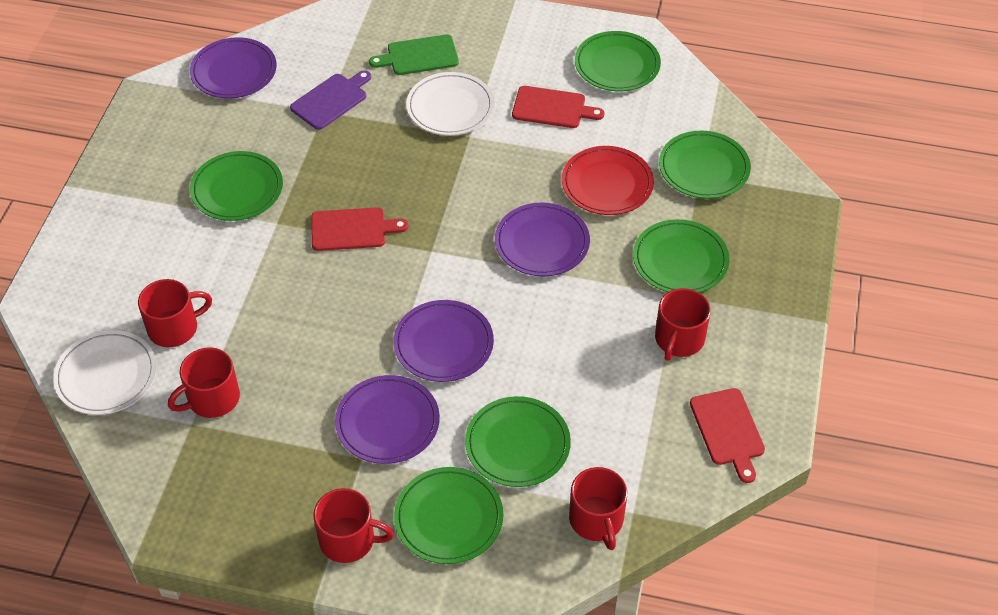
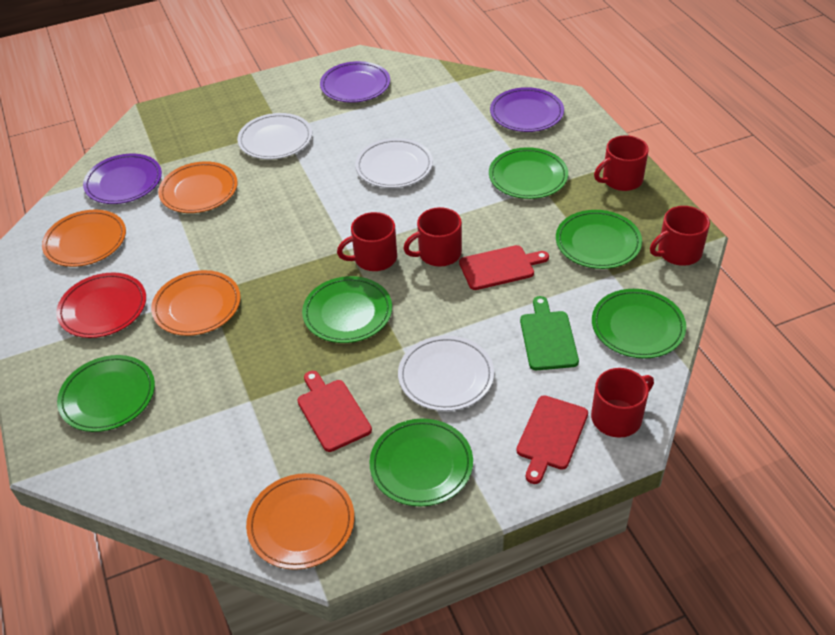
orange plate: none = 0 -> [42,210,126,267] [151,270,241,336] [158,161,238,213] [246,473,354,570] = 4
purple cutting board: [290,70,371,130] = 1 -> none = 0
purple plate: [190,37,277,99] [335,375,440,464] [393,300,494,382] [495,203,590,276] = 4 -> [83,154,162,204] [320,61,390,103] [490,87,564,132] = 3
white plate: [53,330,157,415] [406,72,495,136] = 2 -> [237,113,312,160] [355,138,433,188] [398,335,494,411] = 3

